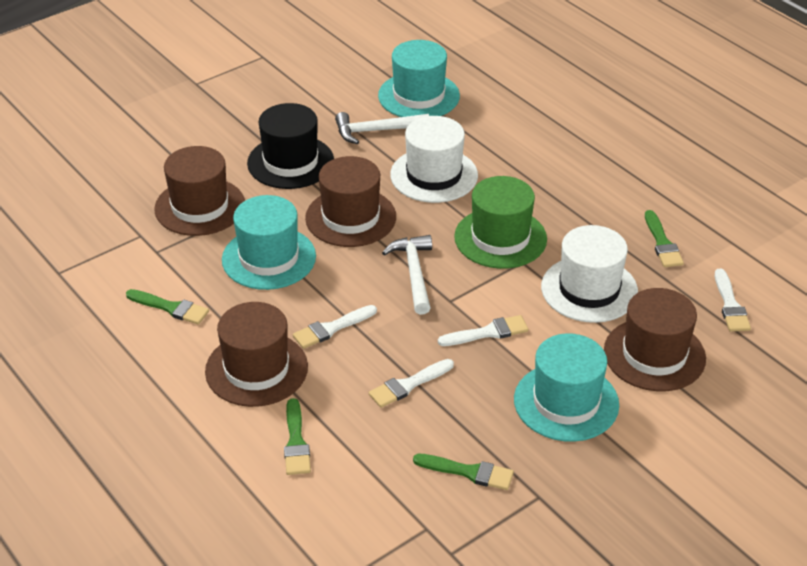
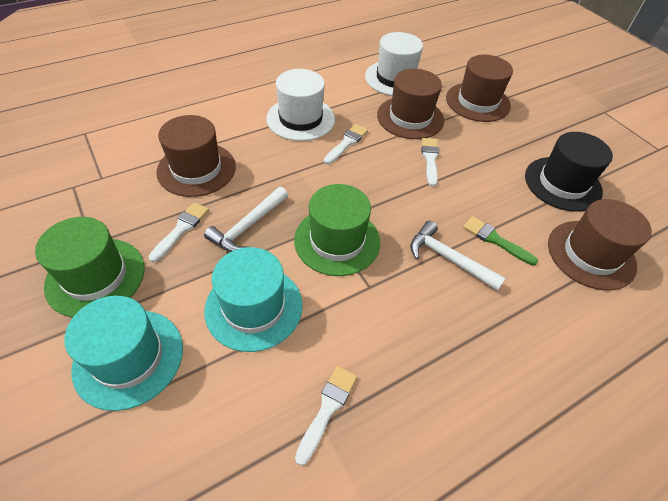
green brush: [126,289,209,325] [284,398,311,475] [413,454,514,490] [645,210,684,267] = 4 -> [463,216,538,266] = 1
green hat: [454,176,547,269] = 1 -> [35,217,145,317] [294,184,380,276] = 2
turquoise hat: [222,195,316,290] [378,40,460,117] [514,333,619,442] = 3 -> [64,296,183,411] [204,247,303,352] = 2

